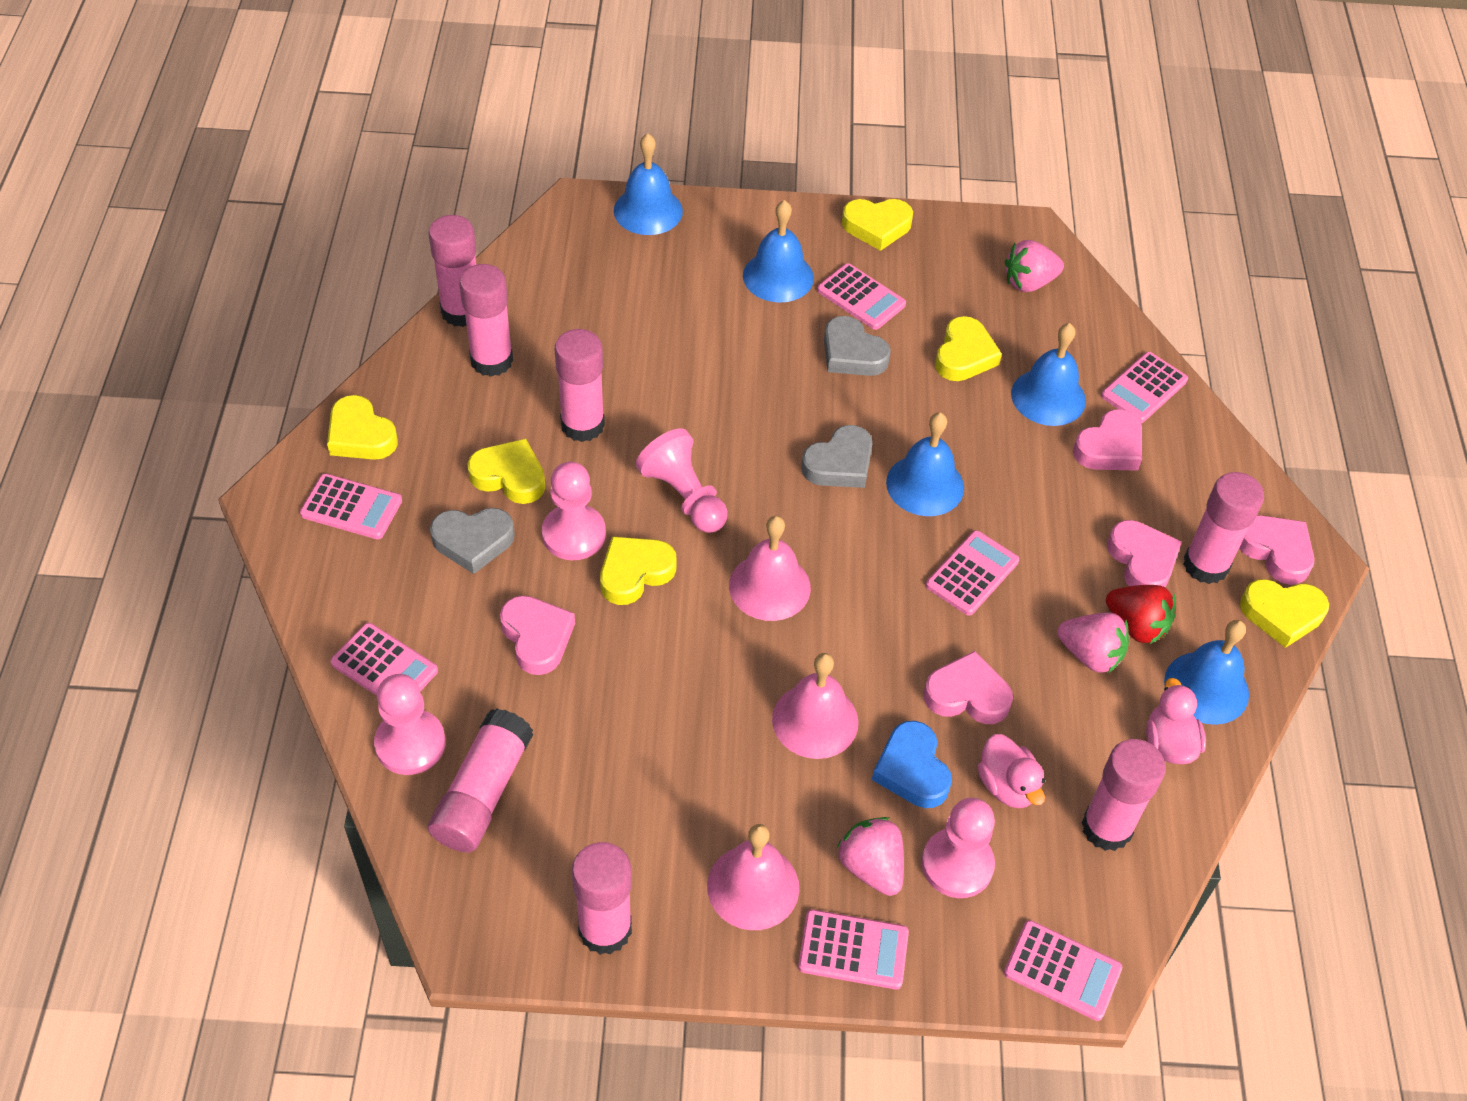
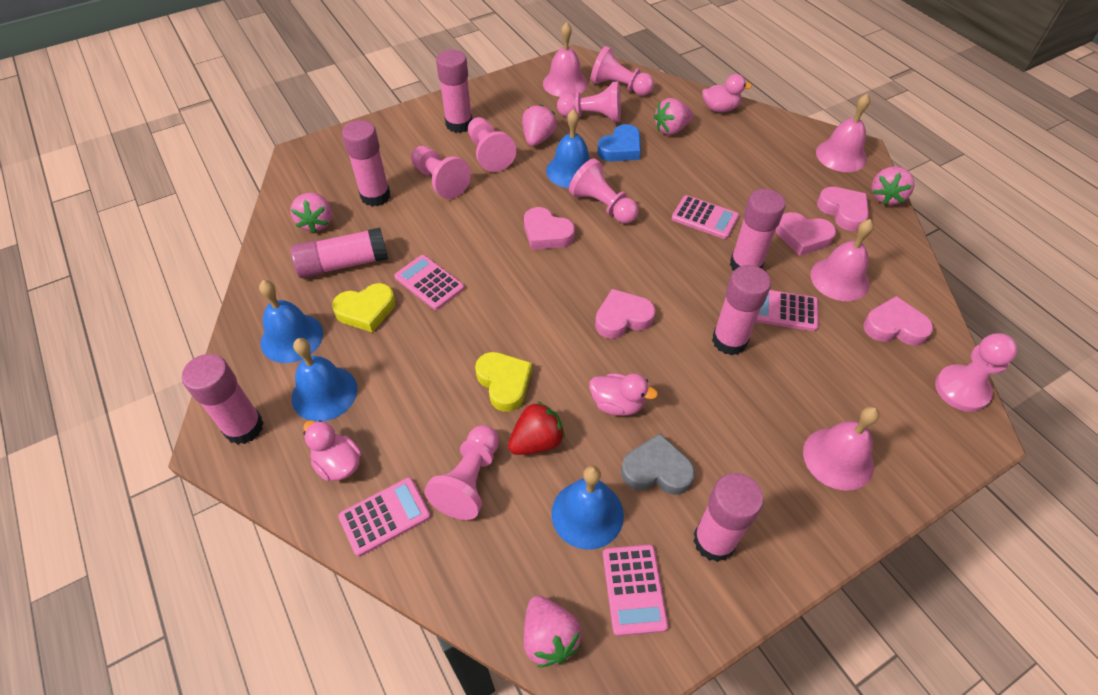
blue bell: [614,133,683,235] [743,200,814,302] [886,412,964,516] [1011,323,1086,426] [1164,620,1249,725] = 5 -> [259,280,323,363] [292,338,357,422] [546,109,590,188] [551,465,624,550] = 4
grey heart: [430,508,515,574] [801,425,873,488] [824,316,891,376] = 3 -> [621,434,695,495] = 1
pink bell: [707,824,799,930] [729,516,811,621] [772,653,858,759] = 3 -> [543,22,588,97] [803,406,879,491] [810,219,874,301] [816,94,870,172] = 4
pink calculator: [300,474,402,539] [330,623,438,696] [798,909,909,989] [817,263,906,330] [926,530,1019,616] [1004,920,1122,1021] [1101,352,1188,423] = 7 -> [338,477,431,557] [394,255,464,310] [603,545,668,636] [671,195,739,239] [756,290,819,331] = 5
pink duck: [978,734,1045,808] [1146,678,1206,764] = 2 -> [303,420,362,481] [589,373,658,416] [702,74,752,112] = 3
pink pawn: [374,674,446,775] [542,462,606,560] [636,429,728,533] [922,798,995,898] = 4 -> [411,146,471,199] [424,425,499,520] [468,117,516,172] [557,82,621,122] [569,159,639,223] [591,46,654,96] [935,333,1017,412] = 7
pink strawberry: [837,817,904,896] [1005,240,1064,292] [1057,612,1129,673] = 3 -> [290,192,332,233] [522,104,557,146] [524,596,582,667] [654,98,693,135] [871,166,914,205] = 5
yellow heart: [327,395,398,460] [467,439,545,504] [600,536,677,605] [842,199,913,251] [935,316,1002,381] [1240,579,1329,648] = 6 -> [332,283,395,333] [475,352,532,412] = 2

